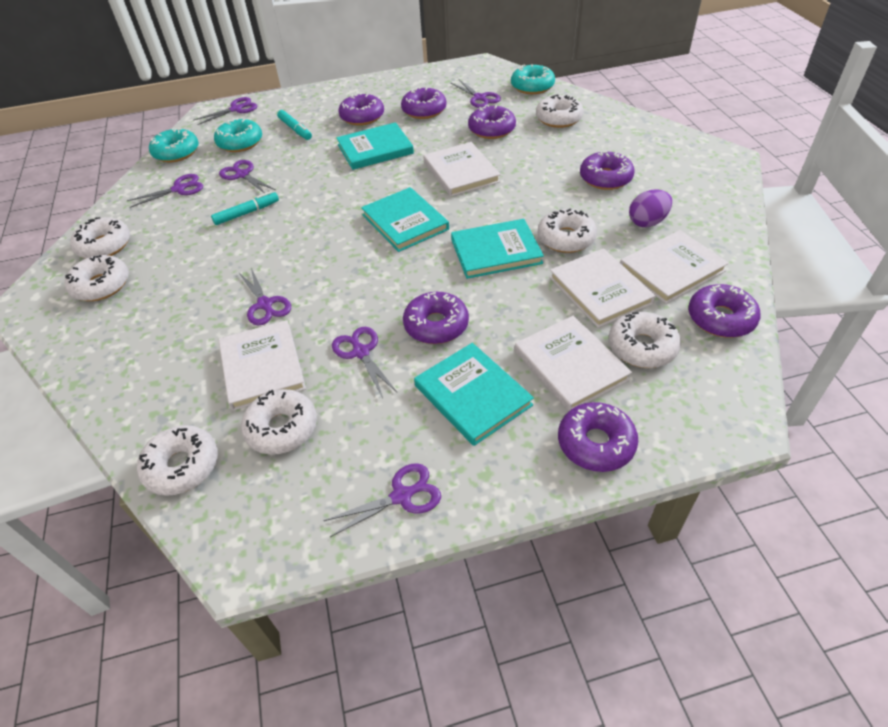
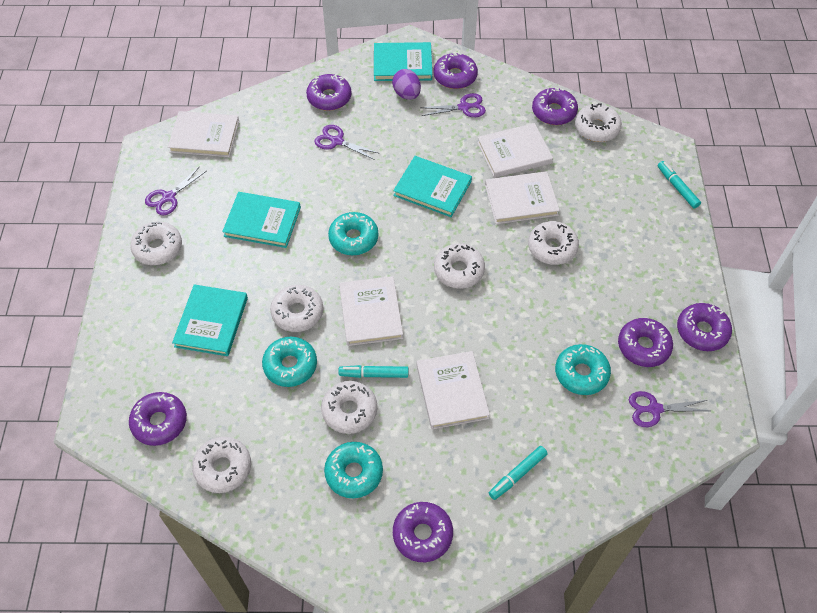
purple scissors: [127,174,203,208] [193,97,257,125] [219,160,276,193] [239,268,291,325] [323,463,441,537] [332,327,397,398] [451,80,501,108] = 7 -> [145,166,207,216] [314,125,380,160] [420,93,486,117] [629,391,710,427] = 4
turquoise donut: [149,128,199,162] [214,118,262,152] [511,64,555,94] = 3 -> [262,337,317,387] [324,442,383,498] [328,212,378,255] [555,344,611,395] = 4
turquoise marker: [211,191,279,225] [277,110,312,140] = 2 -> [338,365,408,378] [489,446,548,500] [657,161,701,209] = 3

